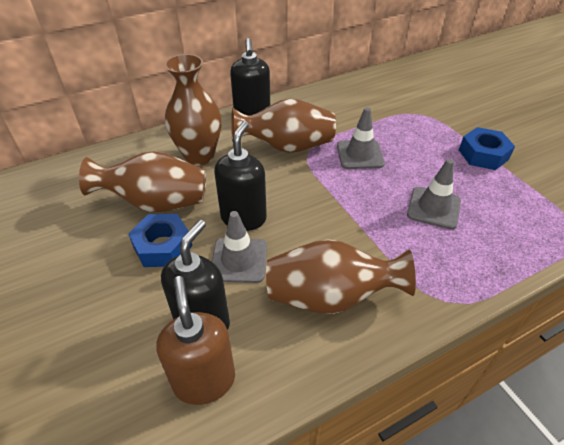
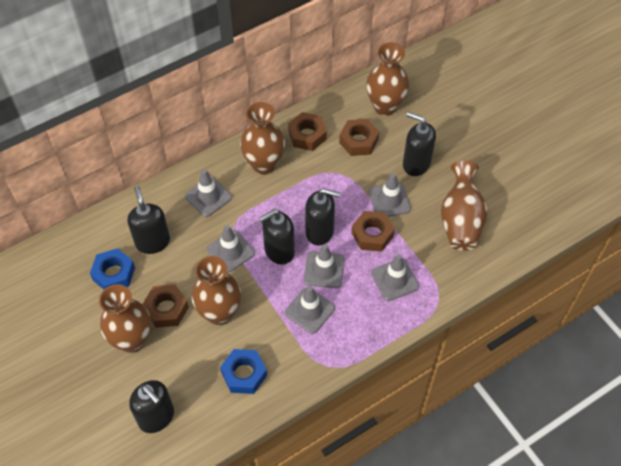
black soap dispenser: [161,220,230,330] [214,121,267,231] [230,38,270,115] = 3 -> [127,186,170,254] [129,380,174,433] [259,209,295,265] [305,188,340,246] [403,112,436,176] = 5
brown nut: none = 0 -> [142,284,189,328] [288,112,327,151] [339,119,379,156] [352,211,395,252] = 4
brown soap dispenser: [156,276,235,405] = 1 -> none = 0
brown vase: [79,151,206,212] [164,54,221,166] [231,99,336,153] [266,240,416,314] = 4 -> [99,284,151,353] [191,256,241,325] [240,102,285,175] [366,42,409,116] [441,161,487,251] = 5
grey traffic cone: [212,211,267,283] [337,107,385,169] [407,159,461,229] = 3 -> [185,169,232,217] [207,225,255,273] [285,286,335,334] [304,244,345,288] [369,173,411,217] [371,254,419,301] = 6

